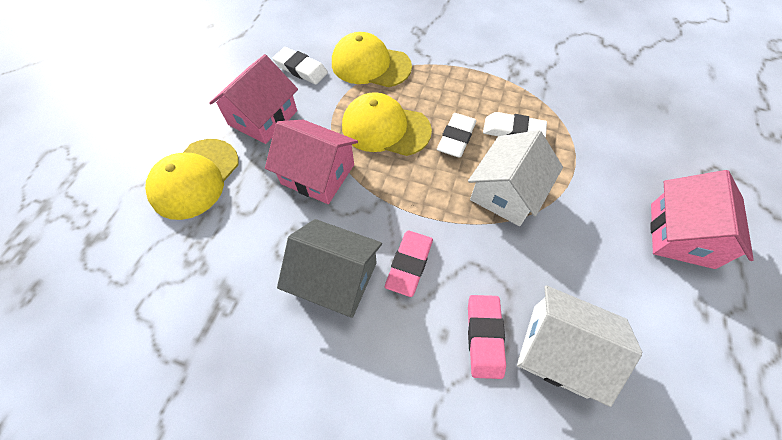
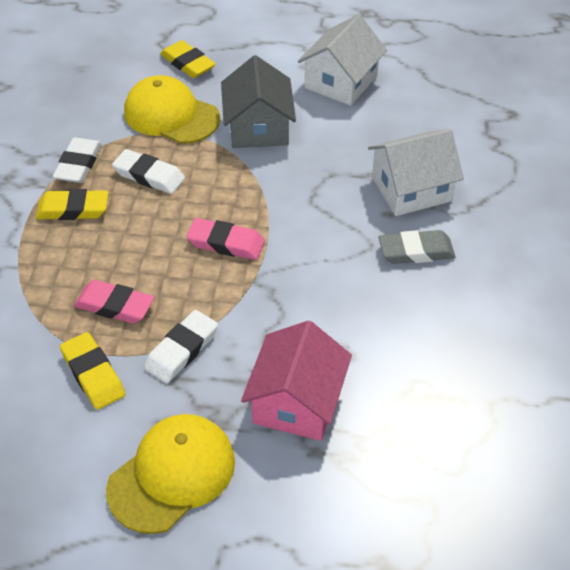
grey eraser: none = 0 -> [379,230,456,264] = 1
pink house: [209,54,298,144] [265,120,358,204] [650,170,754,269] = 3 -> [241,320,352,441] = 1
yellow cap: [145,139,239,220] [332,32,412,87] [342,92,432,156] = 3 -> [106,414,235,534] [124,75,220,144] = 2
yellow eraser: none = 0 -> [36,189,109,220] [60,332,125,410] [160,40,216,78] = 3

